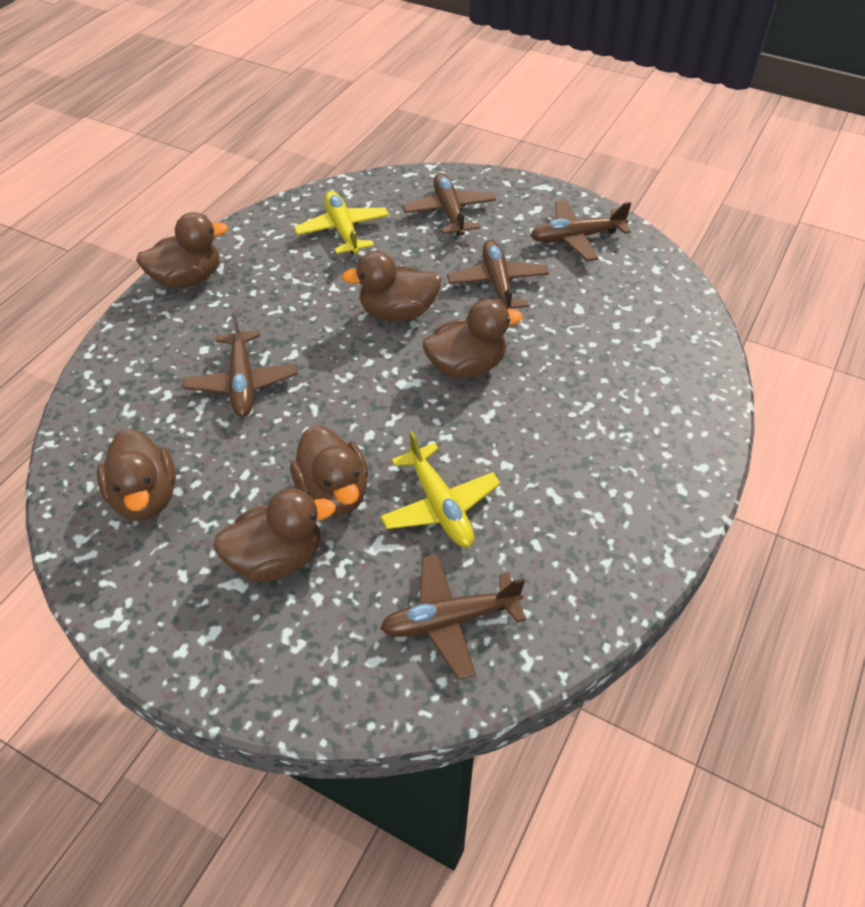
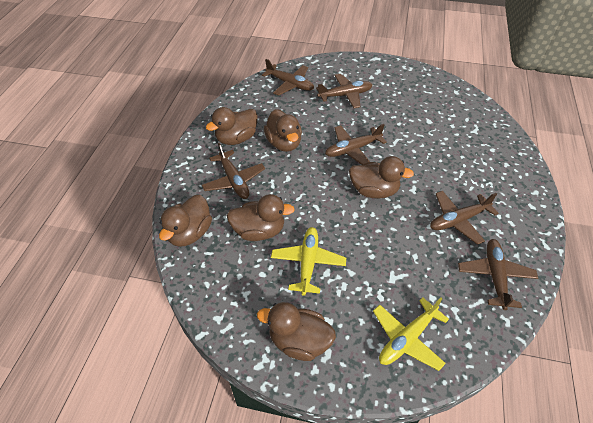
brown plane: [183,313,298,417] [380,554,526,680] [403,173,496,236] [447,240,549,310] [530,200,631,261] = 5 -> [202,143,265,199] [262,59,314,96] [316,74,372,108] [325,124,387,165] [430,191,499,245] [458,239,538,310] = 6

